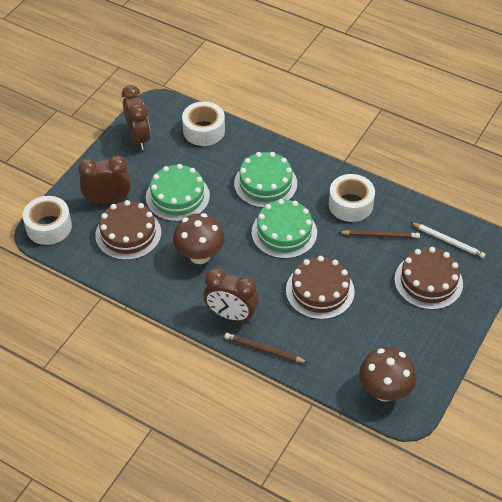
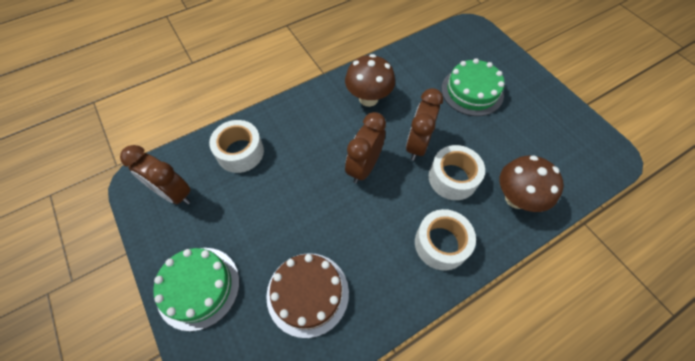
brown cake: [95,200,161,260] [286,256,355,319] [394,247,463,310] = 3 -> [266,253,349,338] = 1
brown pencil: [225,333,308,363] [339,230,420,238] = 2 -> none = 0
green cake: [146,164,210,221] [234,152,297,208] [252,199,317,259] = 3 -> [153,248,240,331] [441,58,505,116] = 2
white pencil: [410,222,485,258] = 1 -> none = 0

